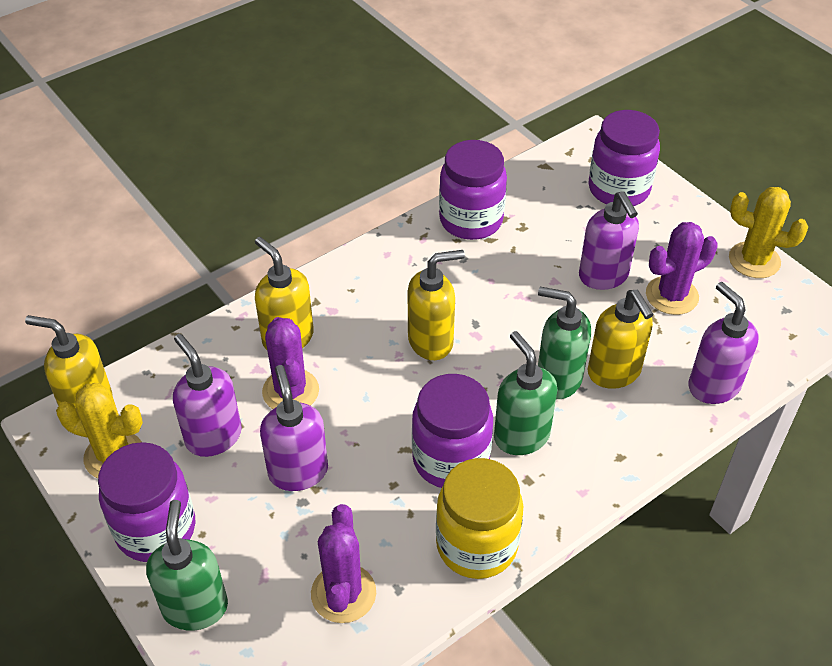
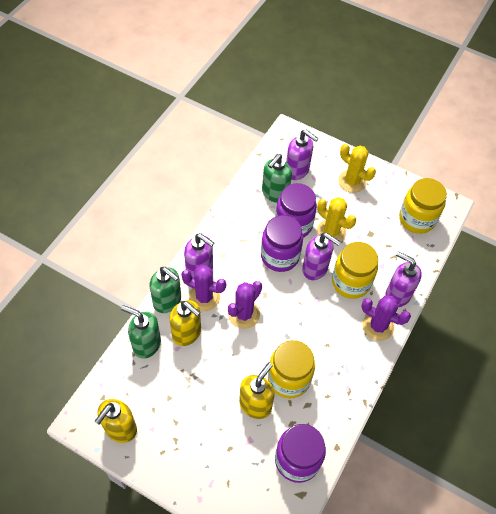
purple jar: [98,442,195,562] [412,374,493,488] [439,140,507,240] [589,110,660,206] = 4 -> [261,215,303,272] [275,183,317,238] [275,424,326,483] = 3
yellow jar: [436,458,523,579] = 1 -> [268,340,315,398] [332,242,378,299] [399,178,447,234] = 3
yellow soap dispenser: [25,315,112,408] [255,237,314,350] [408,250,465,360] [588,290,654,389] = 4 -> [94,399,137,443] [169,300,201,346] [239,362,275,419] = 3

